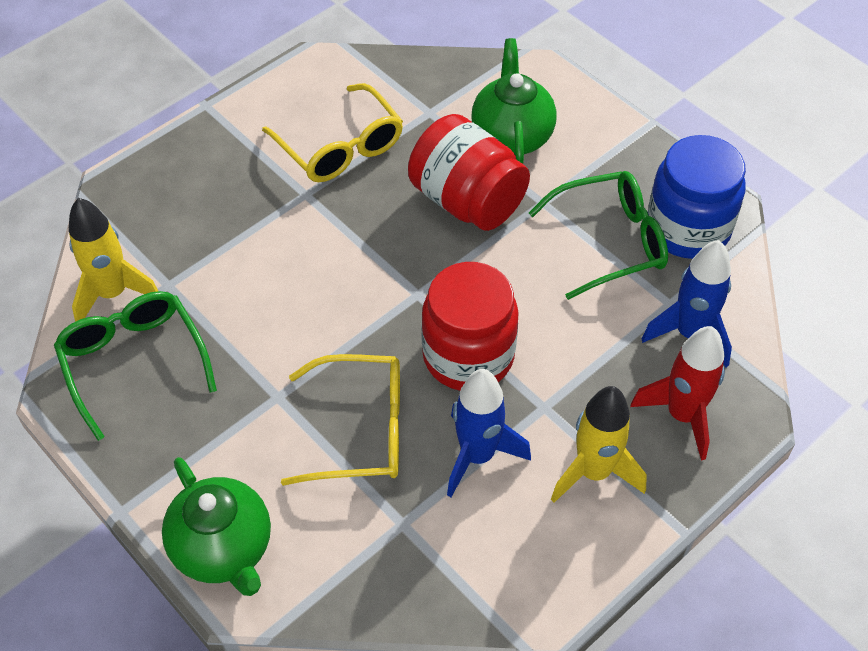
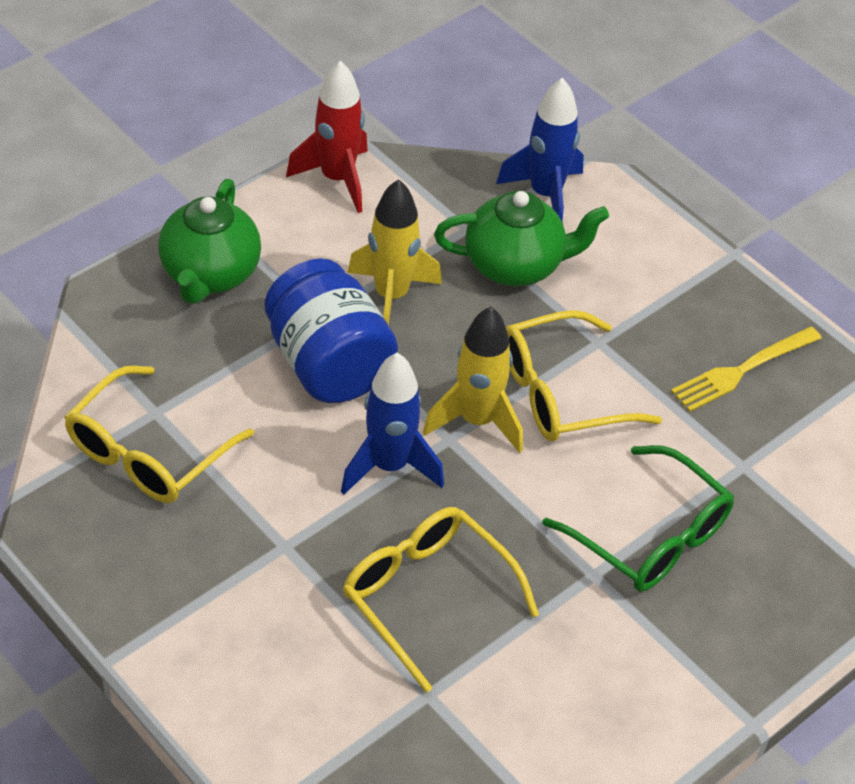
green glasses: [54,291,217,441] [529,171,668,300] = 2 -> [542,445,734,592] = 1
red jar: [408,114,530,231] [421,262,519,391] = 2 -> none = 0
yellow fork: none = 0 -> [671,326,822,412] = 1
yellow glasses: [262,83,403,182] [281,354,400,486] = 2 -> [64,365,254,503] [343,507,539,693] [506,310,662,442] = 3

